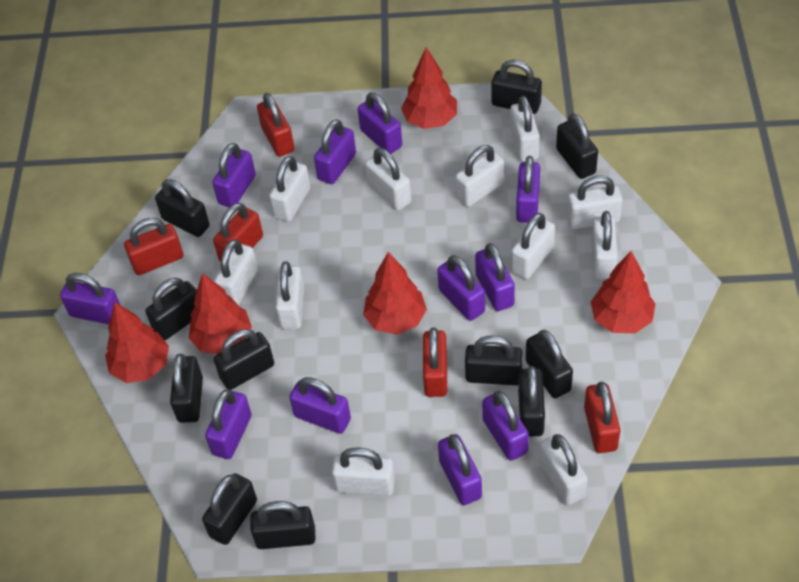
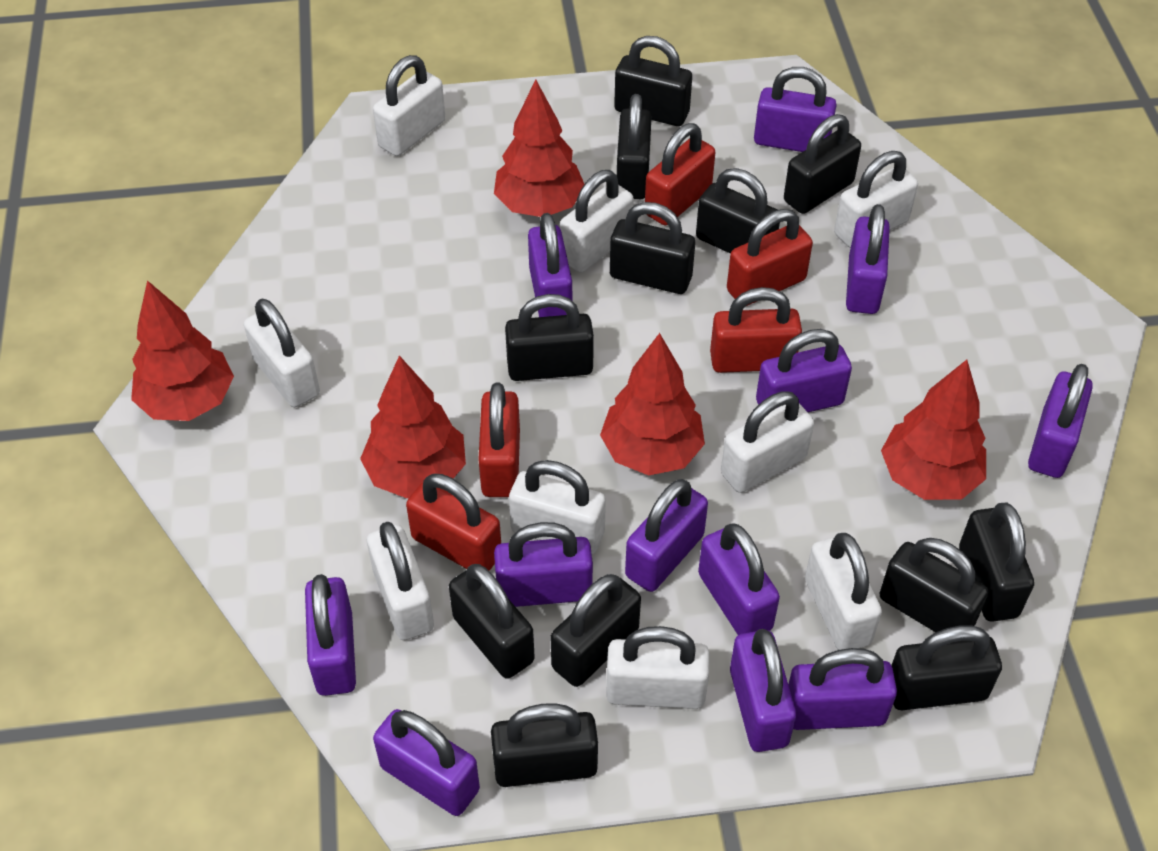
black padlock: [145,278,197,341] [155,179,210,237] [170,354,203,423] [202,473,257,545] [214,329,274,390] [250,501,315,549] [465,335,523,385] [492,60,542,114] [518,366,545,436] [526,330,573,398] [556,113,598,179] = 11 -> [449,564,535,679] [491,703,598,787] [505,294,594,381] [551,574,641,687] [610,202,695,294] [614,36,692,126] [617,94,652,199] [696,168,780,254] [784,114,861,214] [879,538,988,632] [891,625,1002,710] [959,503,1034,622] = 12
purple padlock: [60,273,120,324] [205,389,252,459] [212,143,256,207] [289,377,351,434] [314,119,356,184] [358,92,402,154] [437,255,485,321] [438,434,482,505] [475,243,515,311] [482,391,529,461] [516,156,540,223] = 11 -> [305,574,356,696] [373,709,480,816] [494,522,593,607] [528,213,572,317] [625,479,708,592] [698,523,780,635] [730,629,796,752] [754,67,837,152] [756,329,852,412] [788,648,897,730] [846,204,890,314] [1028,364,1093,478] = 12
white padlock: [214,239,258,305] [269,156,310,222] [275,261,304,329] [332,447,395,496] [365,148,411,210] [455,145,504,207] [510,96,540,162] [511,213,555,279] [539,434,588,505] [567,176,623,229] [591,211,618,279] = 11 -> [244,299,320,407] [367,522,434,640] [373,55,445,156] [509,460,606,554] [560,170,634,273] [606,626,709,709] [721,392,814,493] [805,533,882,650] [834,151,918,248] = 9

